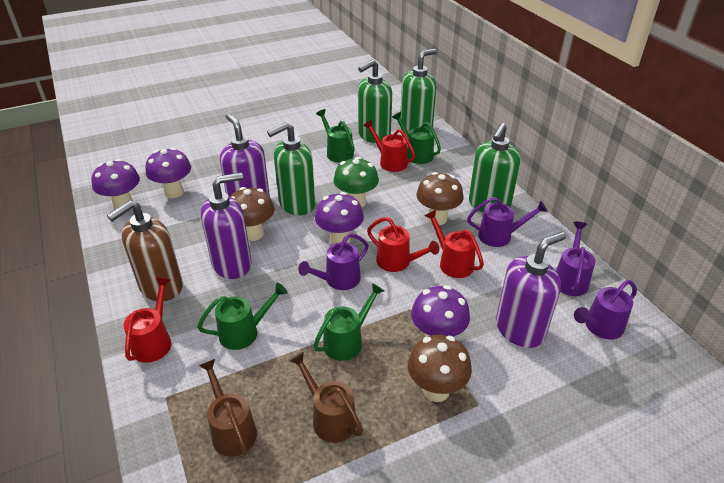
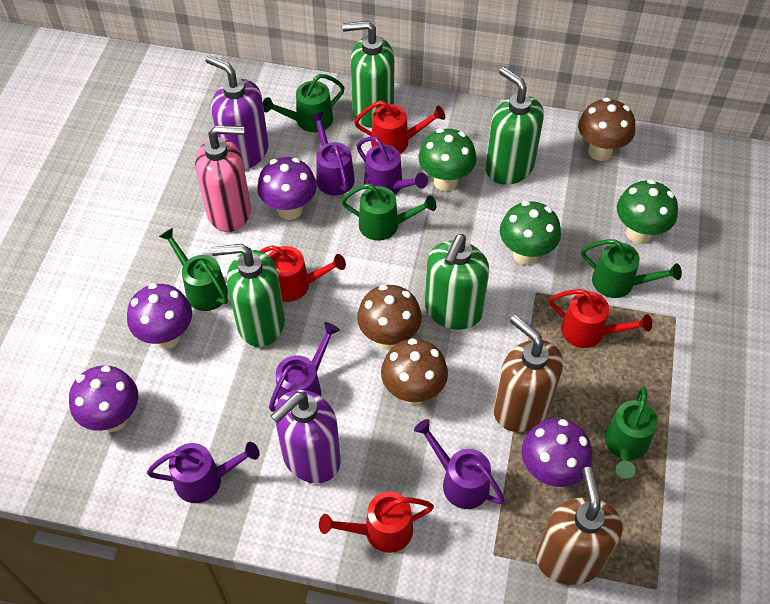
brown soap dispenser: [107,200,183,301] = 1 -> [493,315,563,432] [536,467,623,585] = 2
brown watering can: [199,359,257,457] [289,352,363,443] = 2 -> none = 0
green mushroom: [333,157,379,207] = 1 -> [418,128,476,191] [500,201,561,265] [617,179,678,244] = 3
green watering can: [197,283,287,350] [313,283,384,361] [316,109,355,163] [392,112,441,164] = 4 -> [159,228,228,311] [263,74,345,132] [341,184,436,241] [581,239,682,298] [604,386,658,479] = 5
pink soap dispenser: none = 0 -> [195,126,251,232] = 1
purple soap dispenser: [201,173,252,279] [220,113,270,197] [496,232,566,348] = 3 -> [206,55,269,169] [271,390,341,484] = 2
purple watering can: [298,233,369,290] [467,197,548,247] [556,222,595,296] [574,280,637,339] = 4 -> [147,442,260,503] [269,322,340,412] [310,112,355,195] [357,136,428,194] [414,419,505,509] = 5

